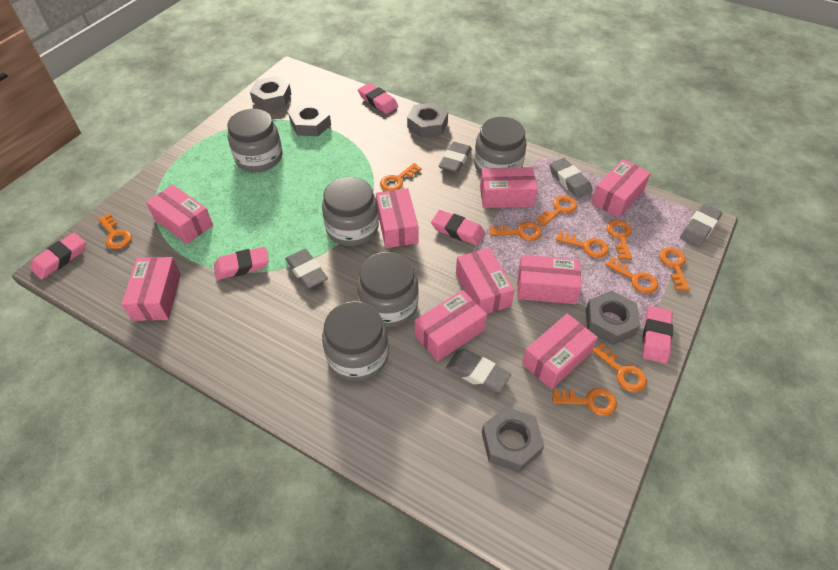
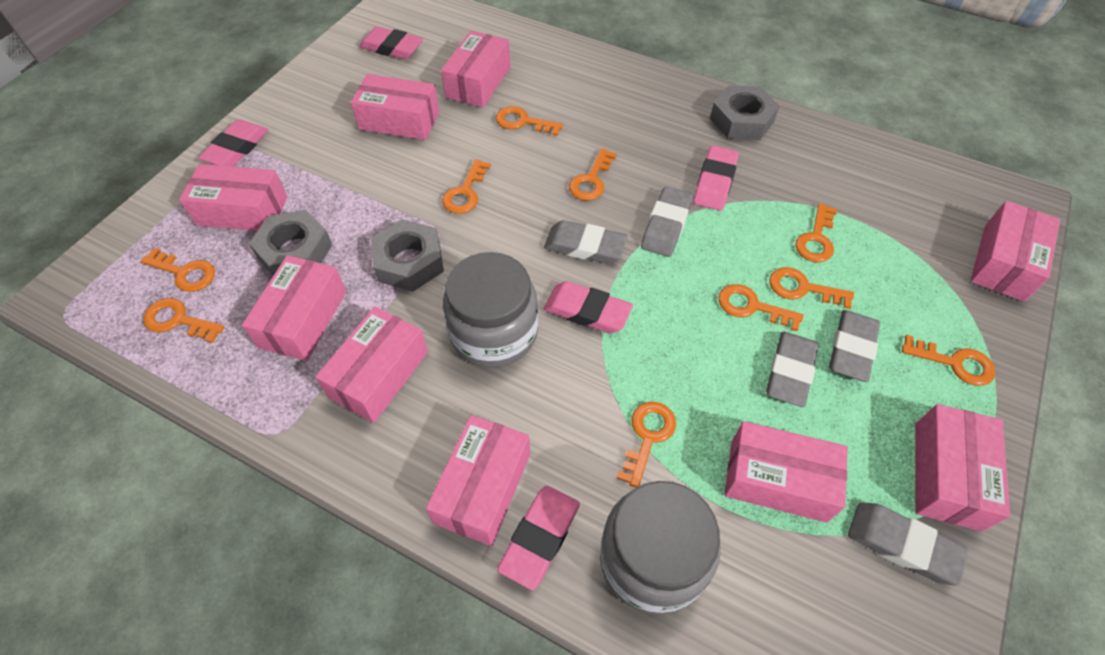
grey jar: [227,109,282,172] [322,177,379,246] [322,301,389,381] [357,252,419,328] [474,117,526,174] = 5 -> [443,252,538,367] [600,481,721,615] = 2
grey nut: [250,76,291,110] [288,102,331,136] [407,102,448,138] [482,407,544,473] [586,291,641,345] = 5 -> [249,210,332,276] [371,219,444,292] [710,85,780,140] = 3

